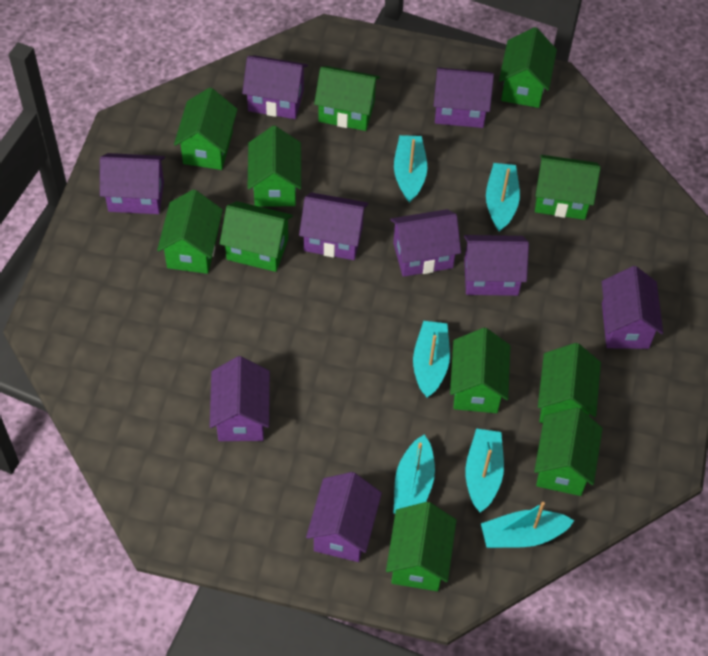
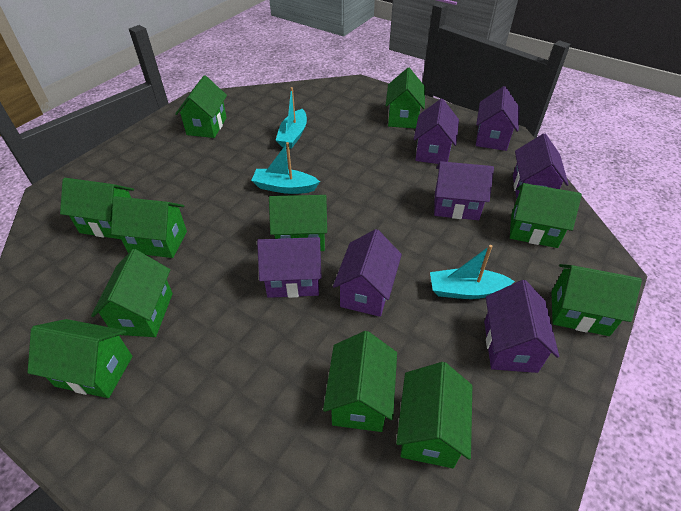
purple house: [100,153,165,214] [210,356,270,441] [242,55,308,119] [299,192,368,260] [306,472,382,562] [390,209,461,277] [434,67,494,128] [464,235,529,296] [602,266,663,349] = 9 -> [257,237,322,298] [333,229,402,317] [414,99,459,164] [434,161,494,220] [476,86,520,151] [484,280,559,373] [513,133,569,198] = 7
turquoise boat: [394,135,427,203] [394,435,435,514] [413,321,450,398] [465,429,504,512] [481,502,574,548] [486,163,520,232] = 6 -> [251,142,320,194] [276,87,307,149] [430,245,515,299] = 3

